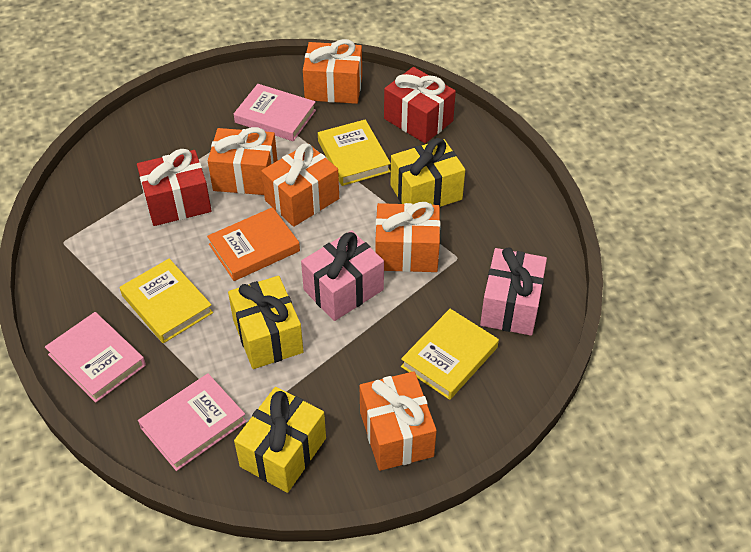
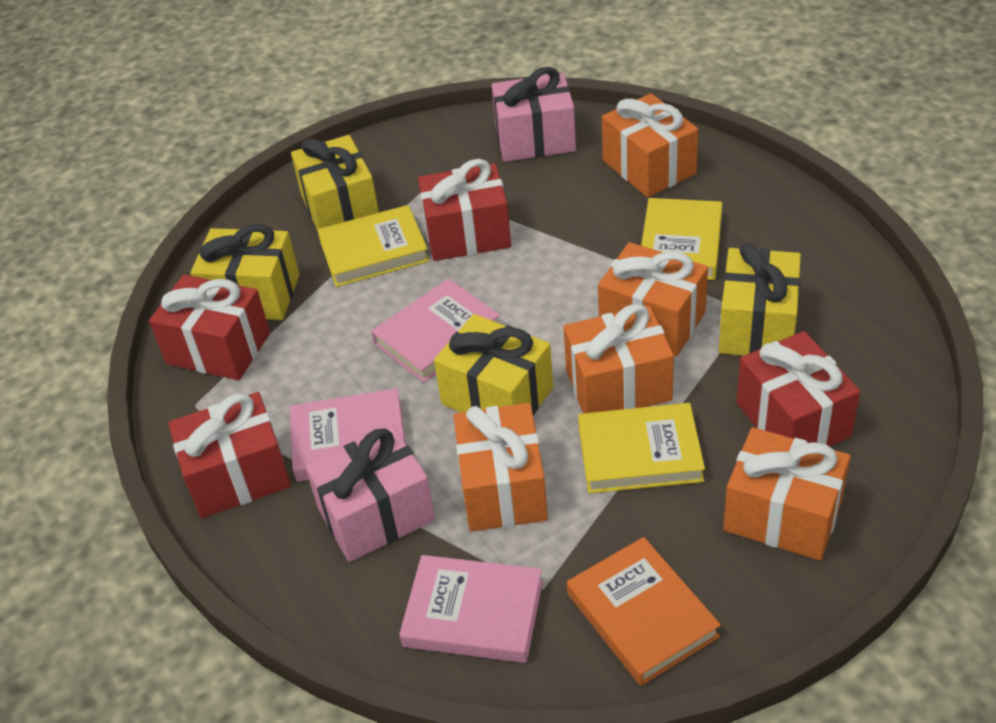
red gift: [137,149,212,226] [384,67,456,143] = 2 -> [149,275,270,380] [168,392,291,518] [418,159,511,261] [736,331,860,447] = 4
yellow gift: [228,276,304,369] [234,387,326,493] [391,138,465,207] = 3 -> [191,224,299,320] [291,135,379,229] [434,314,553,415] [719,243,801,356] = 4

